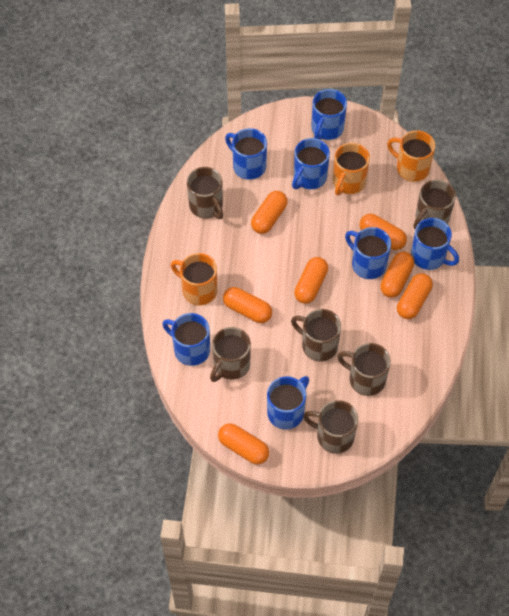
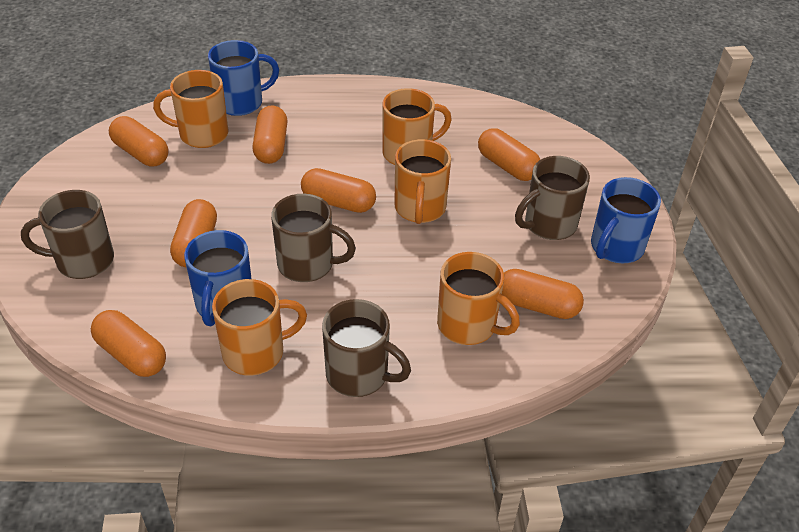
blue mug: [162,313,210,366] [225,128,267,180] [267,376,309,430] [292,138,330,190] [311,89,347,140] [345,227,391,279] [411,218,459,270] = 7 -> [184,230,252,326] [208,40,279,116] [591,177,661,263] = 3
brown mug: [187,167,223,219] [210,327,251,382] [291,309,341,362] [303,400,358,454] [337,343,391,396] [414,180,456,229] = 6 -> [21,190,114,279] [271,194,356,282] [322,299,411,397] [515,156,590,240] = 4
orange mug: [171,253,218,305] [333,143,370,196] [387,130,435,182] = 3 -> [153,70,228,148] [212,279,307,376] [382,88,452,165] [395,139,451,224] [437,252,520,345] = 5

